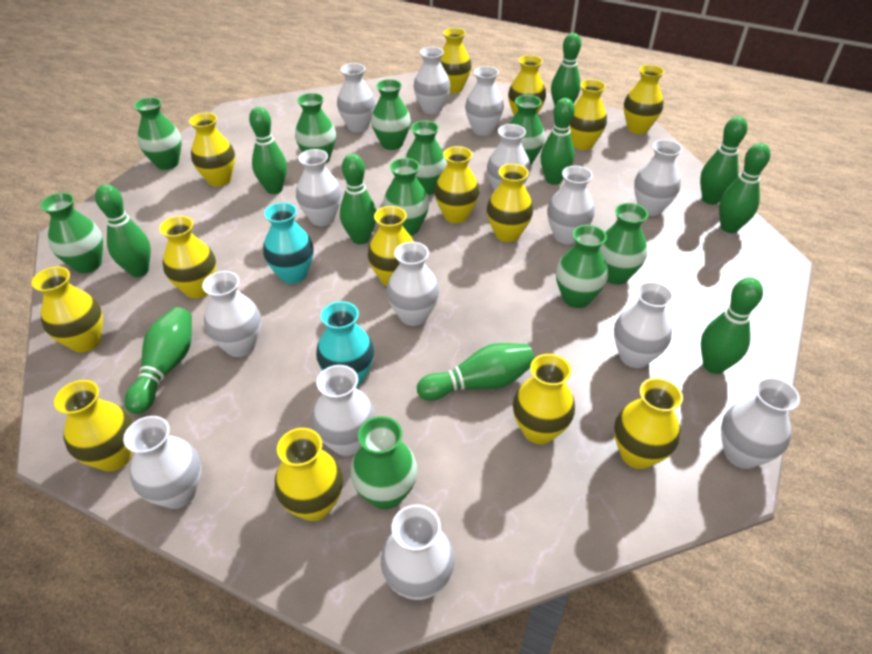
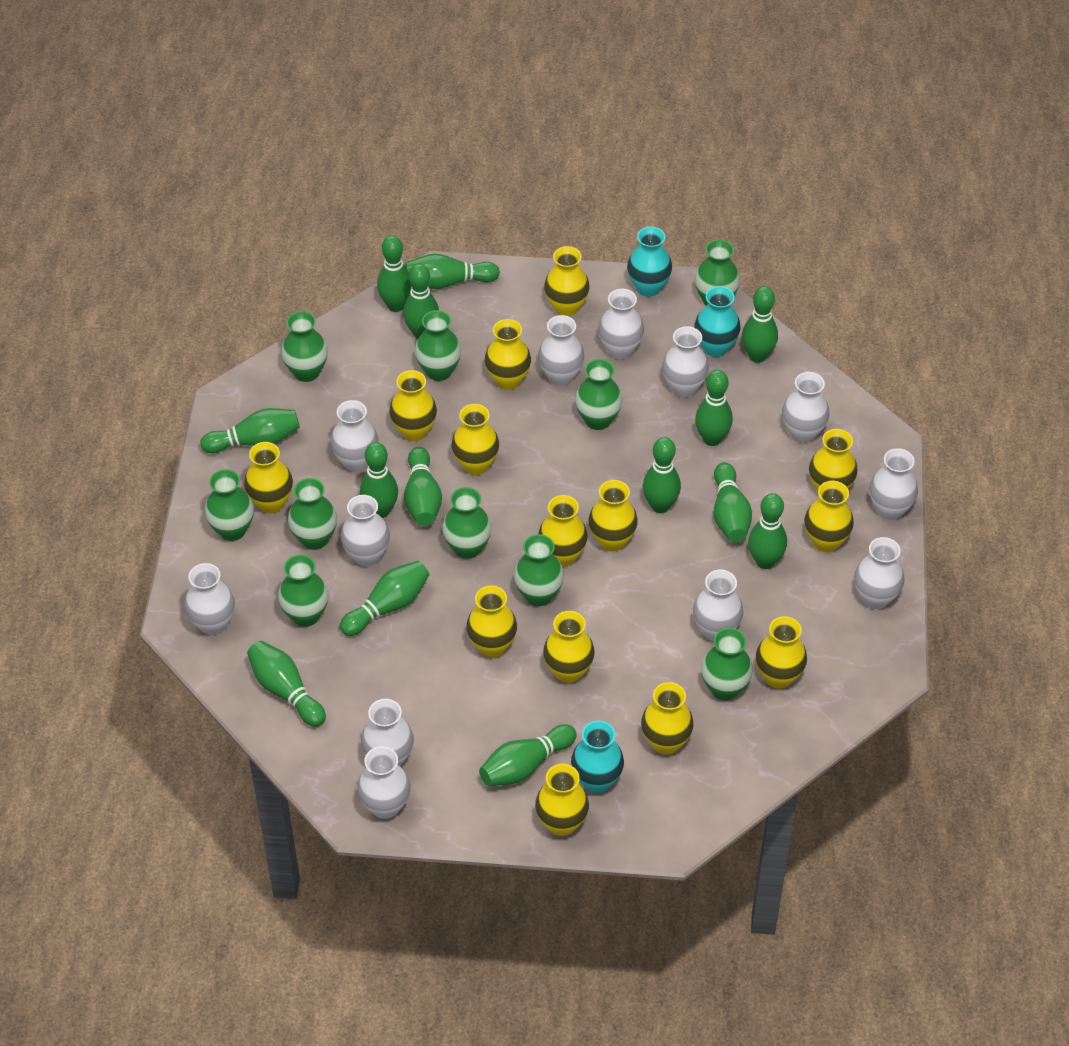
green bowling pin: [95,184,151,277] [125,307,192,414] [249,107,287,194] [340,153,376,244] [417,343,534,401] [540,98,575,185] [551,33,581,106] [700,116,747,205] [701,277,763,374] [719,143,770,233] = 10 -> [200,408,300,453] [247,641,326,727] [340,561,429,636] [360,442,398,518] [377,236,412,312] [403,264,439,339] [404,447,442,526] [405,253,500,289] [479,724,577,786] [643,437,681,513] [695,370,733,446] [714,462,752,543] [742,286,778,363] [748,493,787,569] = 14
turquoise vase: [263,202,314,284] [316,301,374,387] = 2 -> [571,721,624,793] [627,227,672,297] [694,286,740,357] = 3
white vase: [123,416,201,509] [202,271,261,357] [296,149,342,226] [312,365,375,456] [337,63,375,132] [381,504,455,600] [387,242,439,326] [414,47,450,114] [465,66,504,136] [487,124,530,191] [547,166,594,244] [614,281,674,368] [634,140,683,216] [721,377,800,469] = 14 -> [184,563,235,635] [330,400,378,472] [341,495,390,567] [357,746,411,819] [361,699,414,766] [538,315,585,386] [598,289,644,359] [662,326,709,397] [693,570,744,641] [782,372,829,443] [854,537,905,609] [869,448,918,520] = 12

